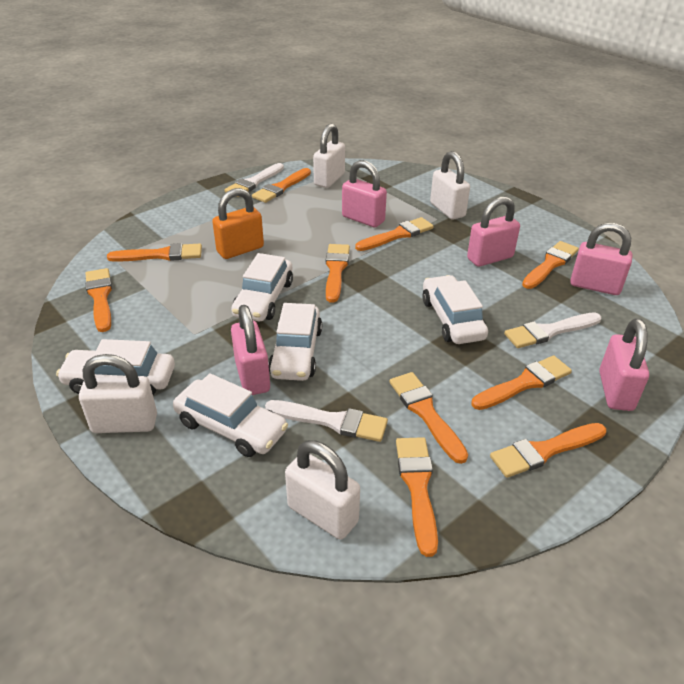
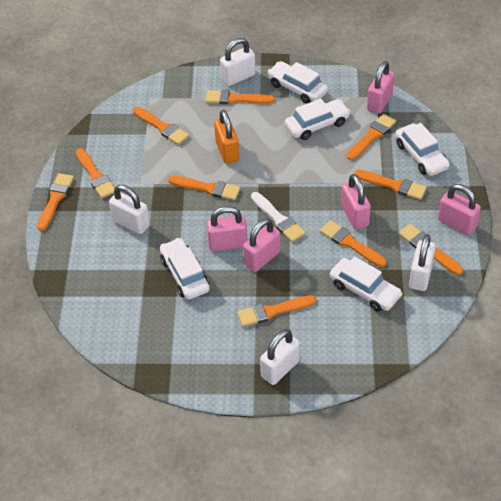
white brush: [225,163,284,197] [265,400,388,442] [504,312,601,348] = 3 -> [251,192,306,242] = 1

